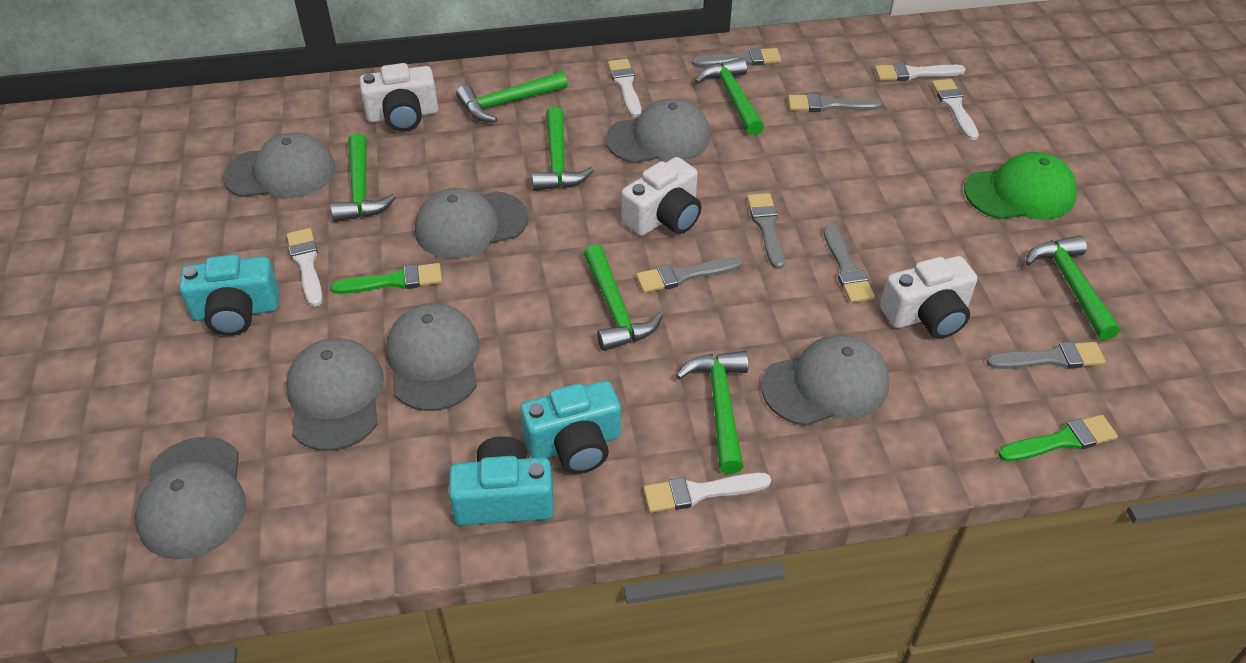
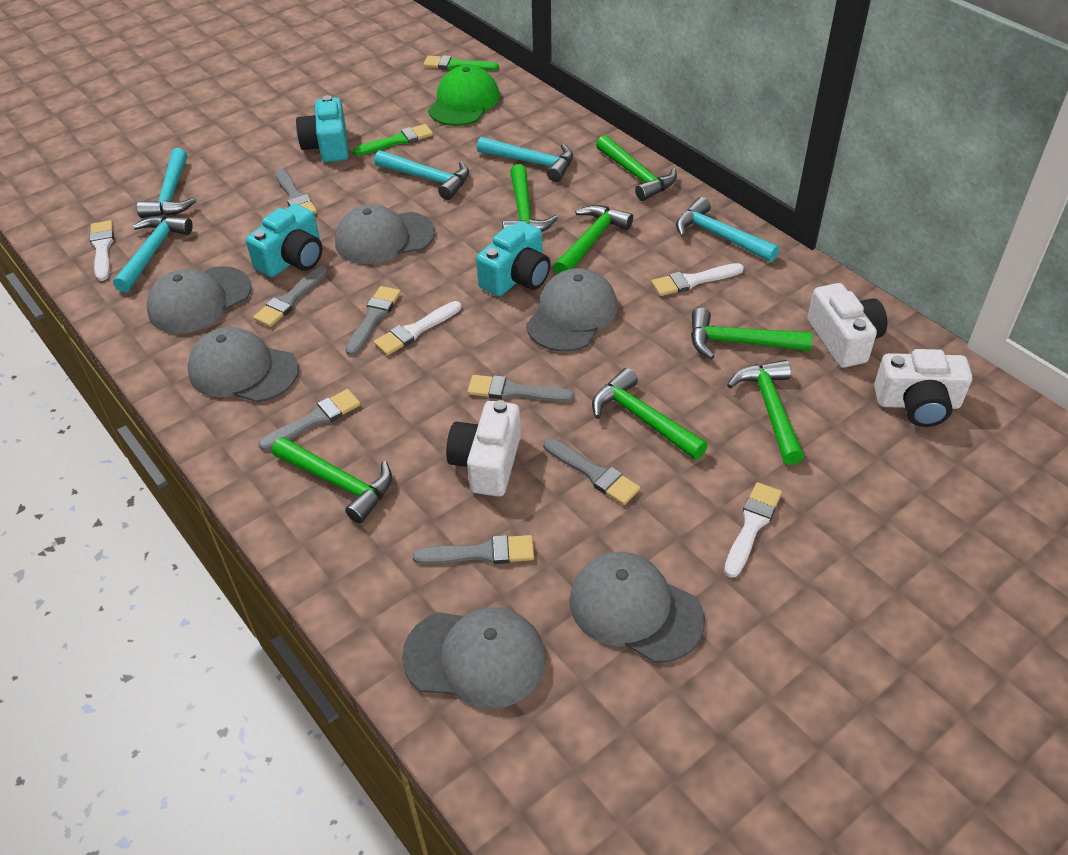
grey brush: [636,257,742,293] [692,48,781,67] [747,193,785,269] [788,93,882,112] [823,225,875,303] [986,342,1106,369] = 6 -> [253,266,328,327] [258,389,361,451] [275,169,317,214] [345,286,401,356] [413,535,534,564] [468,375,574,402] [543,438,640,505] = 7
grey cap: [135,437,246,560] [223,132,336,198] [286,338,384,451] [386,303,480,411] [415,188,528,258] [606,98,710,164] [761,335,889,426] = 7 -> [146,266,252,334] [187,327,299,403] [335,204,435,264] [402,607,546,709] [526,268,618,352] [569,552,705,663] = 6
turquoise hammer: none = 0 -> [113,215,193,292] [137,148,196,218] [374,150,469,200] [477,137,573,182] [676,197,779,262] = 5
white brush: [287,228,323,307] [608,59,641,117] [643,473,771,513] [875,63,966,81] [932,79,979,140] = 5 -> [89,220,114,281] [374,301,461,355] [651,263,744,296] [724,482,782,578] = 4

